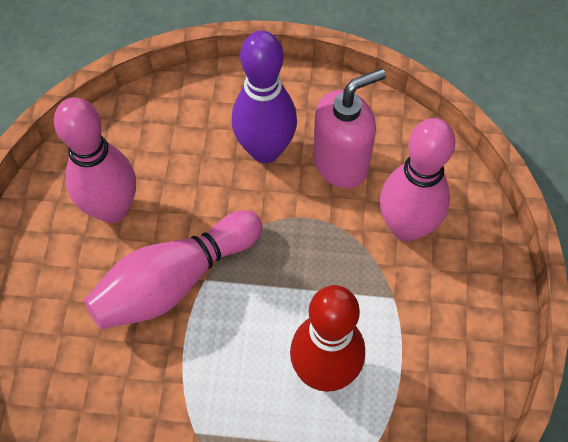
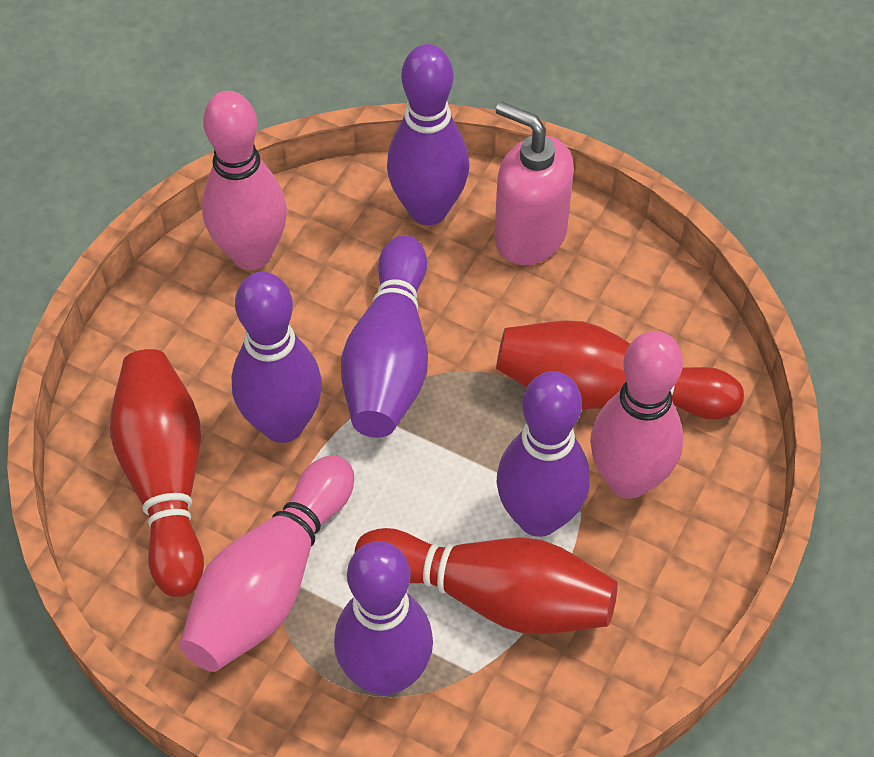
purple bowling pin: [232,30,297,163] = 1 -> [231,272,322,443] [334,541,433,696] [341,235,428,438] [387,44,469,225] [496,371,590,537] = 5
red bowling pin: [290,285,365,392] = 1 -> [110,349,204,597] [354,528,618,634] [496,320,744,419] = 3

